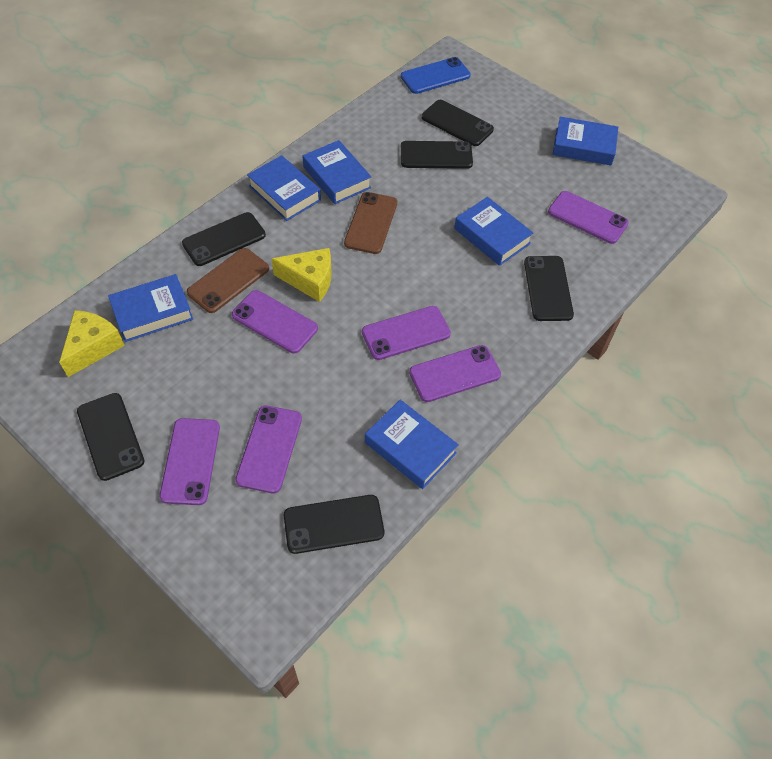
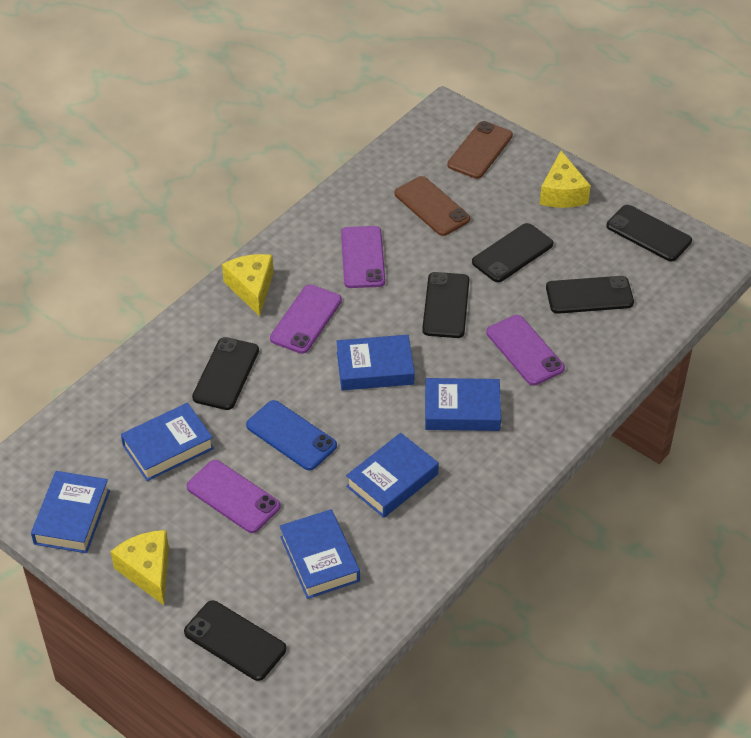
purple phone: [159,418,220,505] [232,290,318,353] [235,405,302,493] [362,306,451,360] [409,345,501,402] [548,191,629,244] = 6 -> [187,460,280,533] [270,284,342,354] [341,226,385,288] [486,315,565,386] = 4
yellow cheese: [59,310,125,377] [272,248,331,302] = 2 -> [110,530,169,605] [222,254,273,316] [540,151,591,208] = 3

